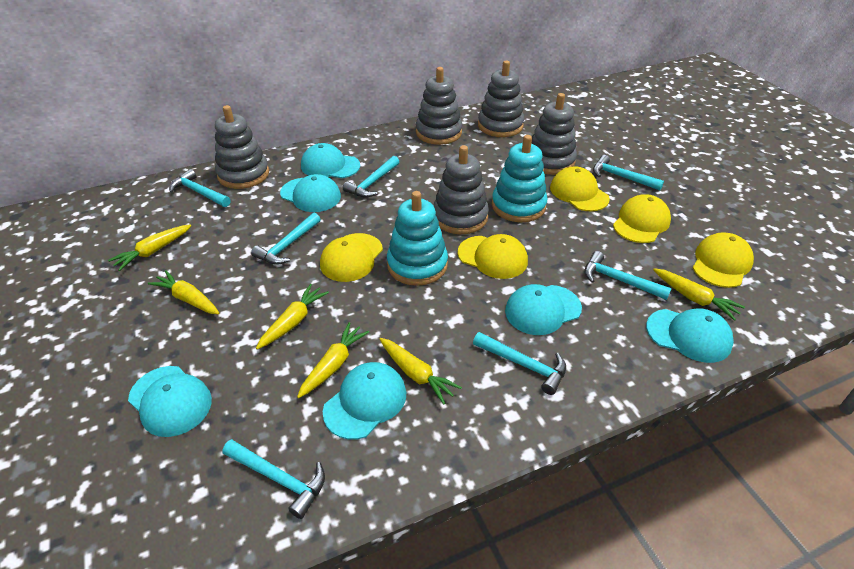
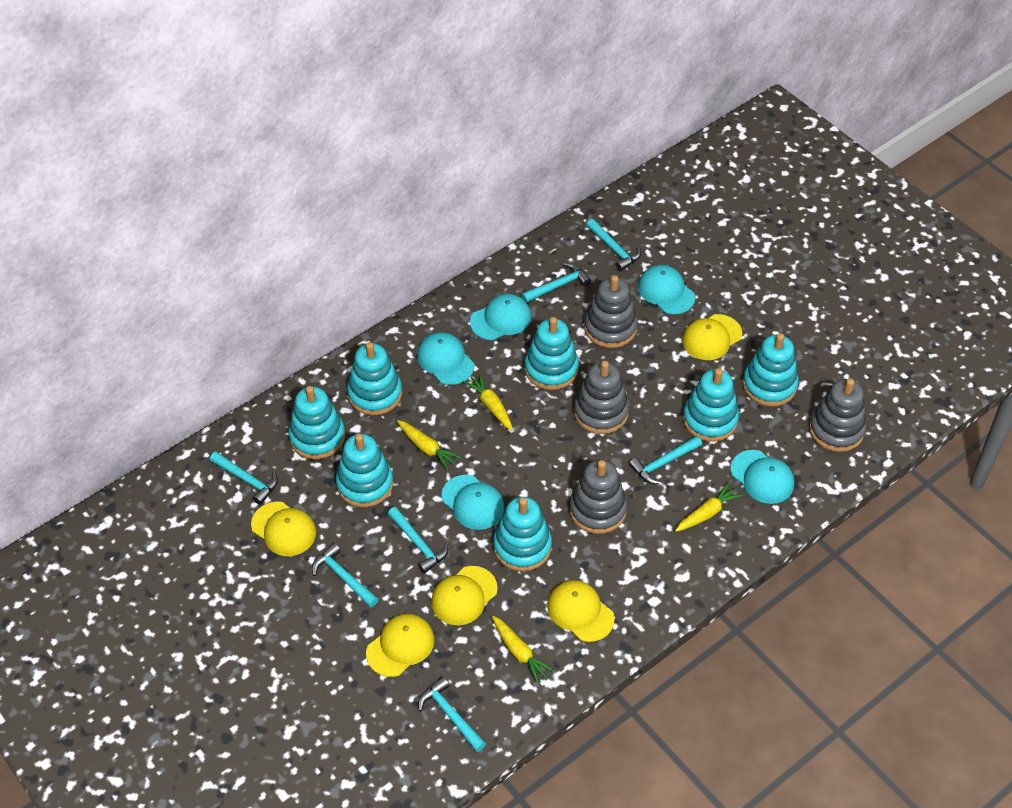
grey stacking toy: [215,105,269,189] [416,67,462,145] [433,145,489,234] [478,61,524,137] [531,93,577,175] = 5 -> [569,460,627,534] [574,361,629,434] [584,275,638,348] [809,378,867,452] = 4
turquoise cap: [128,366,212,437] [280,174,341,212] [301,143,360,178] [323,362,406,440] [505,284,582,335] [646,309,734,363] = 6 -> [417,332,474,385] [441,475,505,530] [470,294,531,340] [638,265,695,314] [730,450,794,504] = 5
turquoise stacking toy: [387,191,448,286] [492,135,548,222] = 2 -> [288,386,345,459] [336,434,393,507] [347,342,402,415] [493,497,552,571] [525,317,579,390] [683,368,739,442] [743,333,799,406] = 7
yellow carrot: [108,224,192,271] [148,270,220,314] [256,284,329,349] [297,322,369,398] [380,338,462,405] [653,268,745,321] = 6 -> [397,420,461,470] [463,373,513,431] [492,616,555,684] [675,482,743,532] = 4

